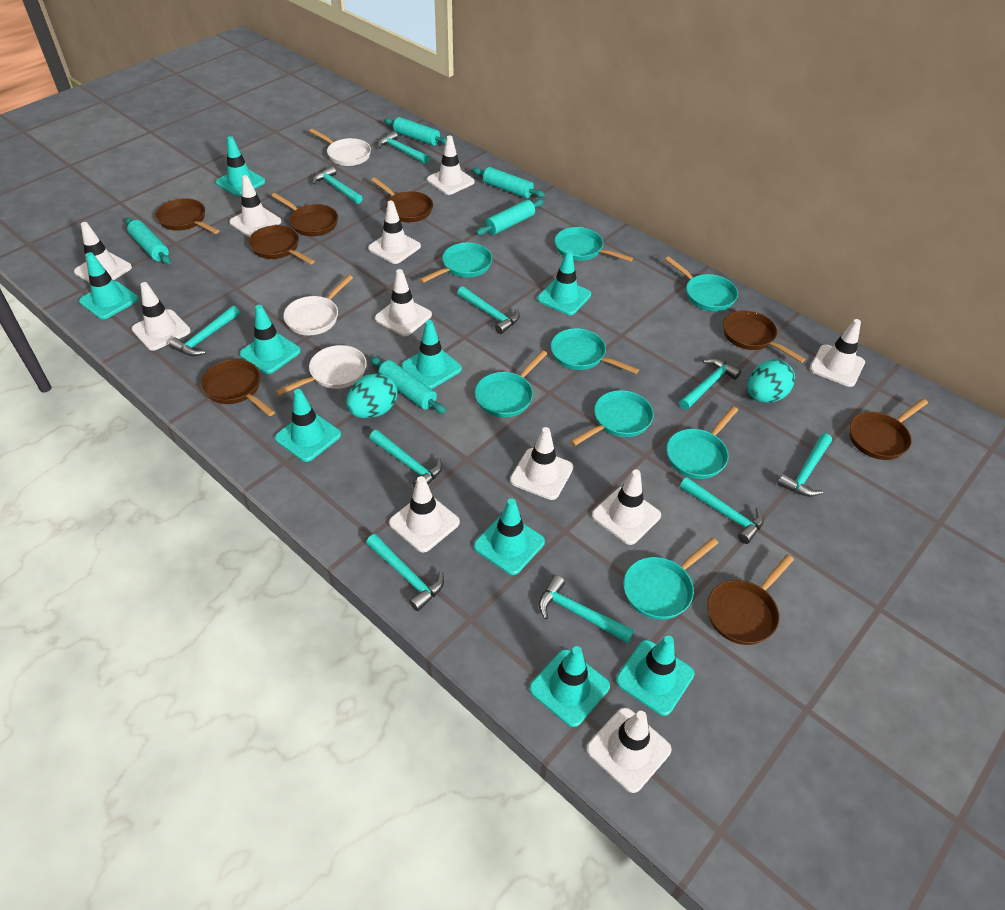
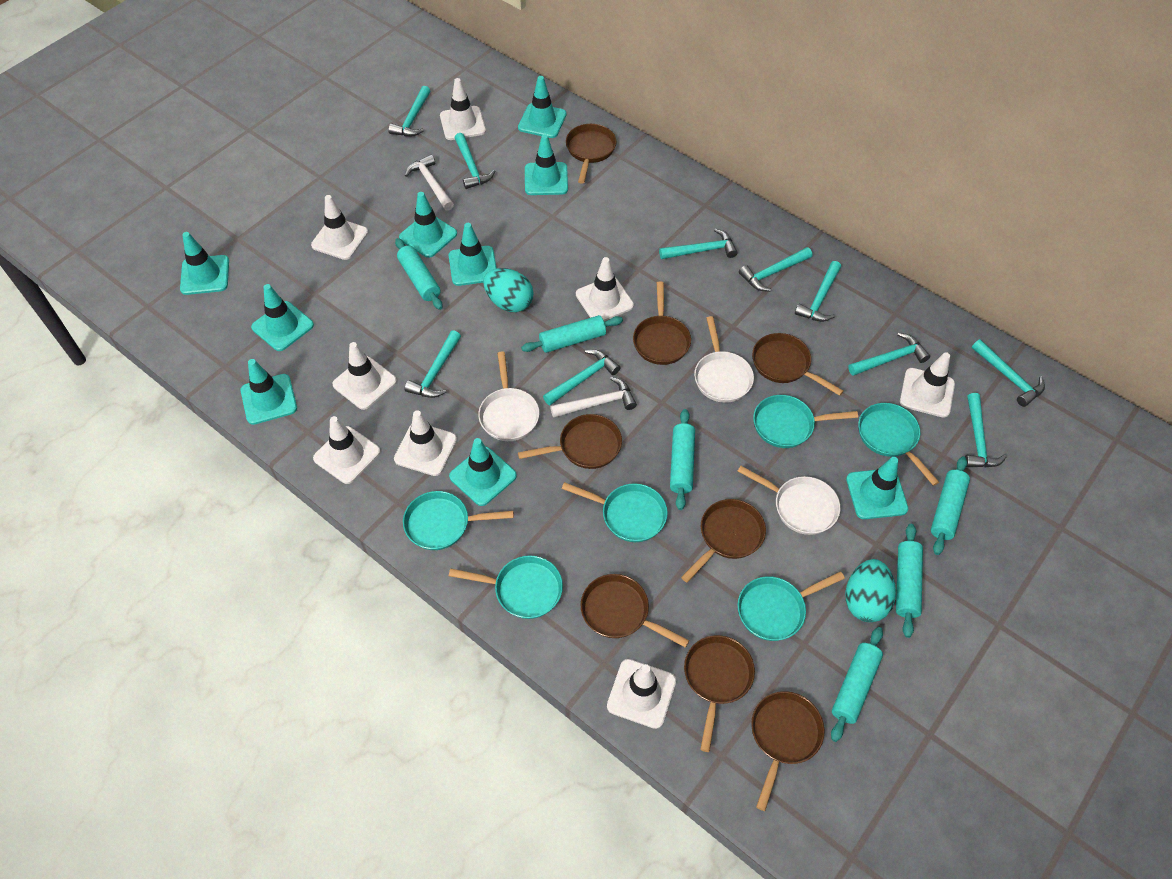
turquoise pan: [419,243,492,283] [475,350,547,417] [551,328,639,374] [555,227,633,262] [570,390,654,446] [624,537,718,620] [665,256,738,311] [666,406,738,479] = 8 -> [403,491,514,550] [449,555,563,619] [562,482,668,542] [738,572,845,641] [753,395,858,448] [858,403,939,486] = 6
turquoise rolling pin: [126,218,171,264] [370,357,446,414] [384,117,447,146] [472,167,545,198] [476,199,544,235] = 5 -> [395,238,443,310] [521,315,623,353] [670,409,695,510] [831,627,883,742] [896,524,923,638] [931,456,970,555] = 6
white hammer: none = 0 -> [405,155,454,211] [550,377,637,418] = 2
white traffic cone: [74,222,132,283] [131,282,191,351] [229,175,281,237] [368,201,421,264] [375,269,432,336] [389,476,460,553] [427,136,475,195] [510,427,574,500] [586,707,672,793] [592,469,661,545] [810,319,865,387] = 11 -> [311,195,368,260] [313,416,381,484] [332,342,397,410] [394,410,457,476] [440,78,486,140] [576,257,634,321] [607,659,676,729] [900,352,955,418] = 8

